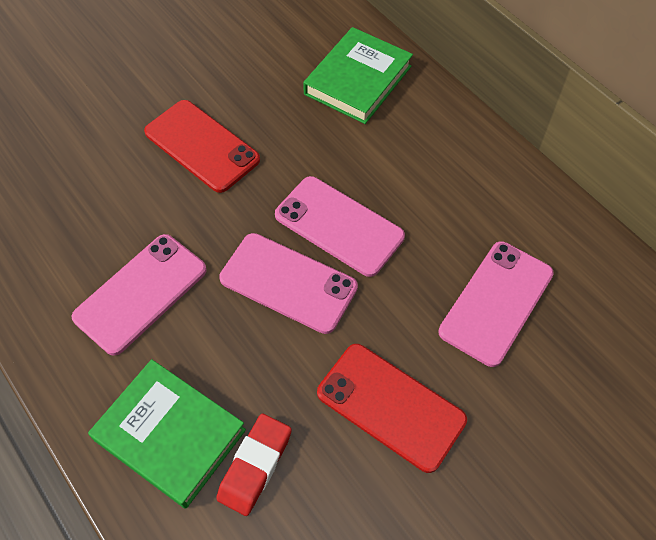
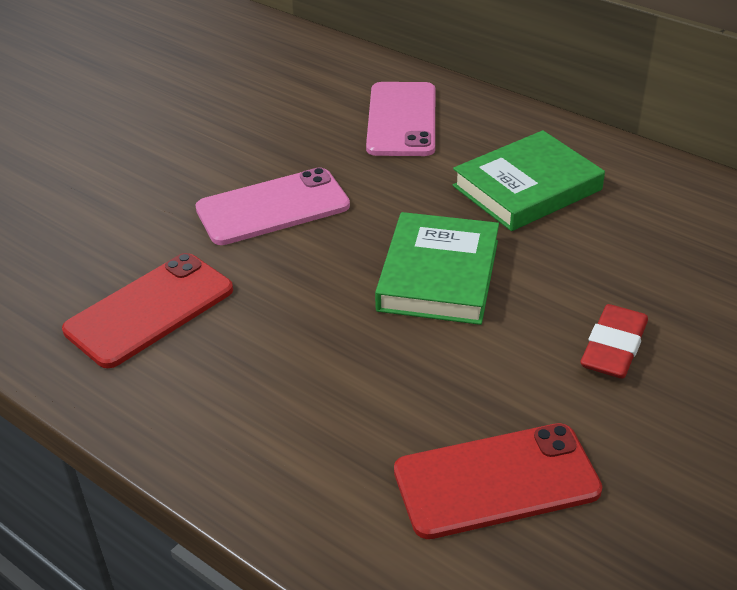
pink phone: [72,234,207,356] [219,233,358,334] [275,176,405,277] [438,241,554,367] = 4 -> [196,167,350,245] [366,82,435,156] = 2

